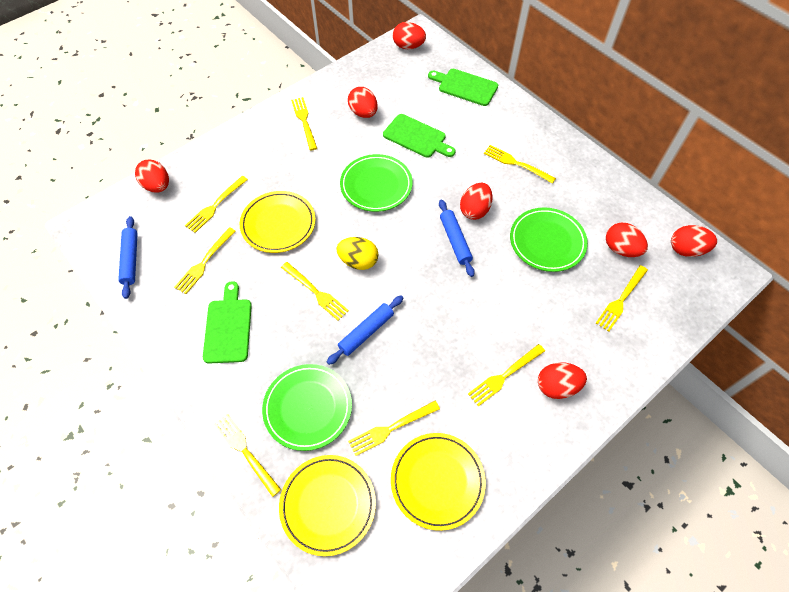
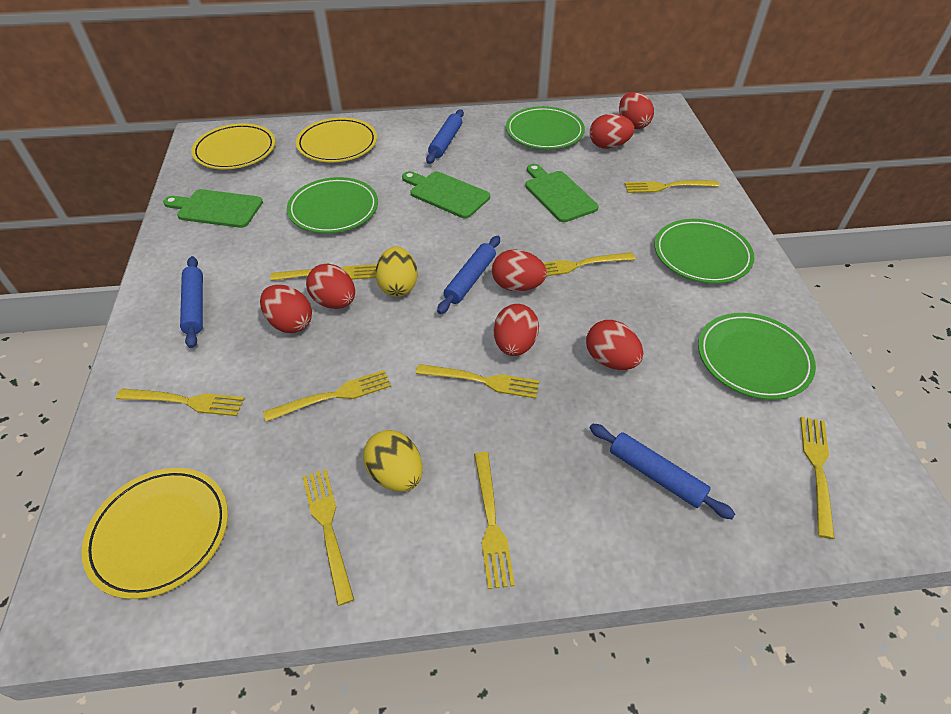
blue rolling pin: [118,216,138,299] [327,295,403,365] [439,200,475,277] = 3 -> [180,256,203,348] [426,109,464,164] [437,236,500,314] [590,424,735,519] = 4
green plate: [262,364,352,451] [340,154,412,212] [510,207,588,272] = 3 -> [287,177,378,233] [506,106,585,149] [655,219,755,284] [698,313,816,400] = 4
yellow egg: [336,237,379,270] = 1 -> [363,430,423,492] [376,246,417,297] = 2

